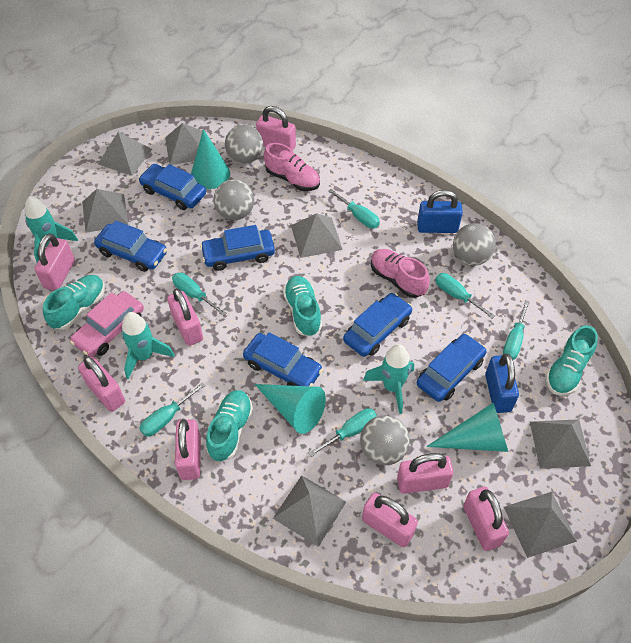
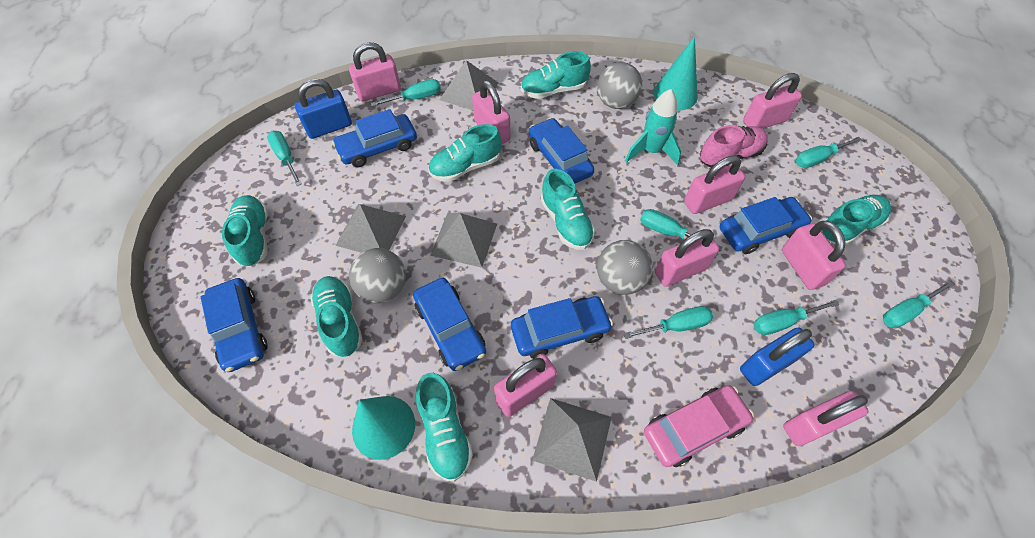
grey ball: [214,179,254,220] [225,125,263,164] [360,415,410,465] [453,223,496,266] = 4 -> [349,248,406,303] [597,62,642,109] [597,240,653,295] = 3
grey pyramid: [82,189,128,233] [98,132,153,176] [165,123,202,165] [273,475,346,547] [291,213,343,258] [504,492,577,558] [530,419,591,469] = 7 -> [335,204,406,253] [430,213,497,268] [440,60,498,110] [532,398,612,482] = 4
pink shoe: [264,143,320,191] [371,249,430,298] = 2 -> [700,125,768,168] = 1
turquoise cone: [191,129,230,189] [255,384,326,434] [426,402,508,452] = 3 -> [352,396,415,460] [653,37,698,111] = 2
turquoise rocket: [25,196,78,262] [122,312,174,379] [363,344,414,414] = 3 -> [625,89,681,165] = 1
turquoise screwdriver: [139,383,205,437] [172,272,226,316] [309,408,377,457] [328,189,380,229] [435,273,495,319] [503,300,530,360] = 6 -> [267,131,302,186] [370,79,441,107] [623,306,713,339] [640,209,723,252] [754,300,839,335] [796,137,862,168] [883,281,954,328] = 7
turquoise shoe: [43,275,105,330] [206,390,253,462] [283,276,322,336] [546,325,598,396] = 4 -> [222,195,268,267] [310,276,363,357] [416,373,473,482] [429,124,501,182] [521,51,591,99] [541,169,595,250] [822,195,891,245] = 7

